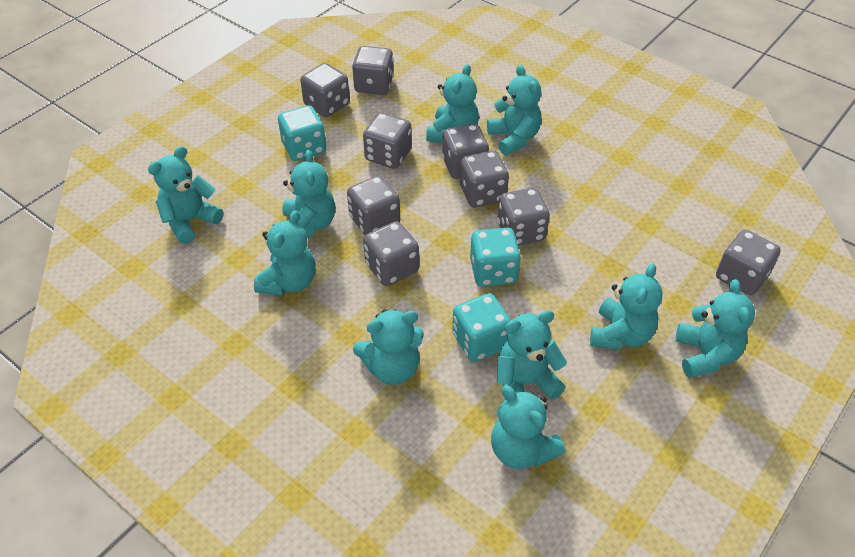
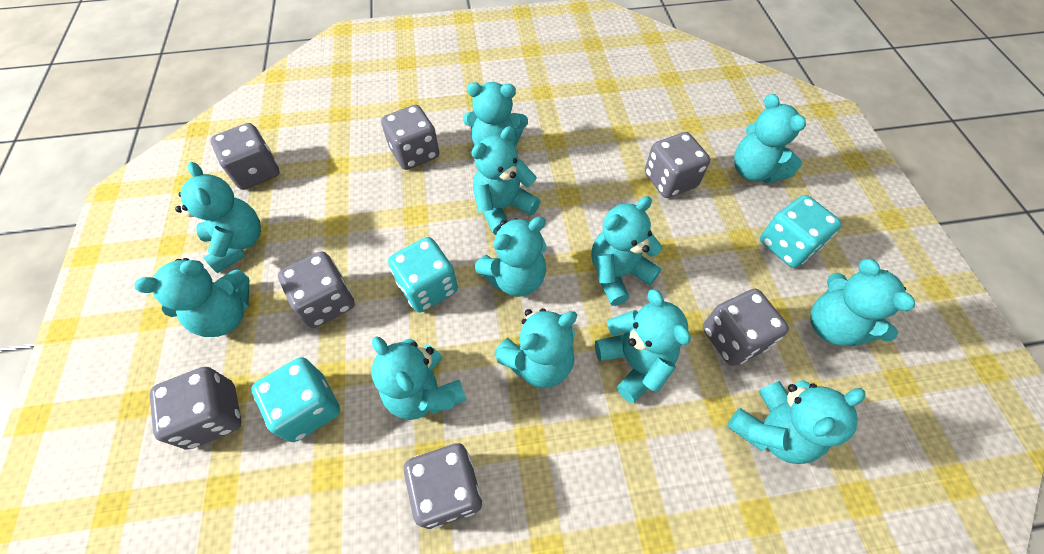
grey dice: [300,63,350,117] [347,175,400,235] [352,46,394,95] [363,113,412,169] [363,221,419,286] [442,124,489,179] [460,151,509,207] [497,188,550,246] [716,230,781,295] = 9 -> [149,367,241,450] [210,123,280,190] [278,251,355,328] [381,105,440,170] [404,443,482,529] [645,132,710,198] [703,289,789,366] = 7
turquoise teddy bear: [148,146,223,244] [254,210,316,296] [282,150,335,238] [353,309,424,385] [426,64,479,143] [487,65,541,155] [491,386,565,469] [497,310,567,400] [590,263,663,350] [675,279,755,378] = 10 -> [135,258,249,337] [175,162,261,273] [371,336,467,420] [463,82,528,148] [471,126,540,235] [475,217,547,297] [494,308,577,388] [591,196,662,306] [595,289,691,403] [727,380,866,464] [734,94,806,183] [810,259,915,346] = 12

